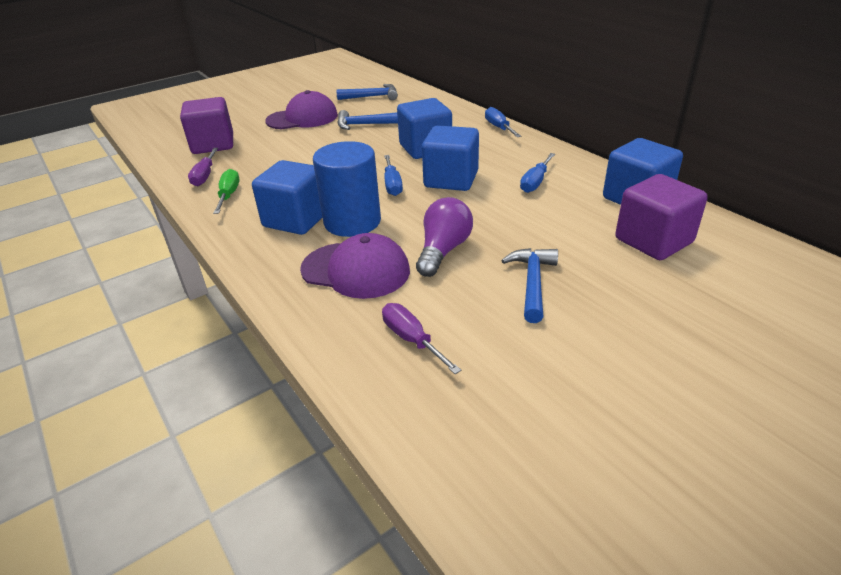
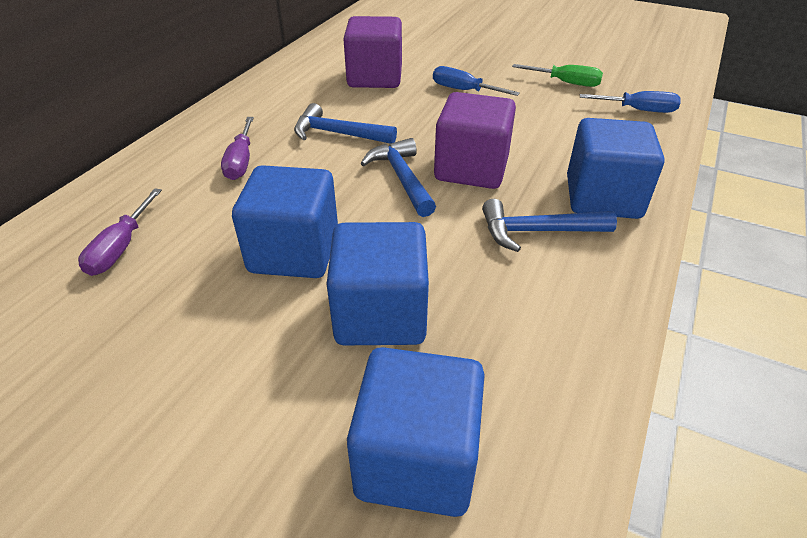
blue cylinder: [313,141,381,237] = 1 -> none = 0
blue screwdriver: [384,155,403,196] [485,107,521,137] [520,153,555,193] = 3 -> [433,66,520,96] [580,91,681,113] = 2
purple cap: [265,90,338,129] [300,233,410,299] = 2 -> none = 0
purple light bulb: [416,197,473,277] = 1 -> none = 0

